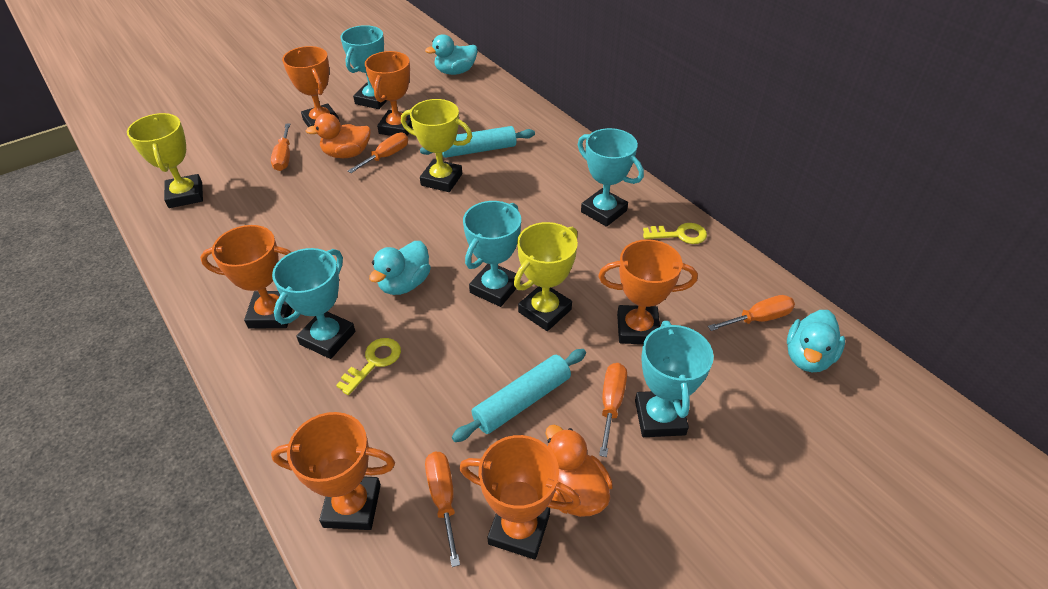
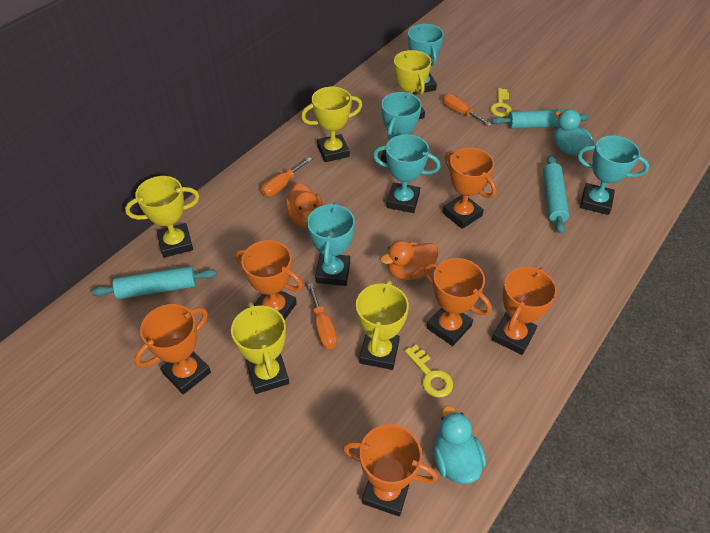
orange screwdriver: [271,123,290,171] [348,133,408,173] [425,452,460,567] [599,363,627,457] [708,295,795,331] = 5 -> [261,157,312,197] [307,283,337,349] [443,93,492,126] = 3
turquoise duck: [369,241,431,295] [425,34,477,75] [787,310,845,372] = 3 -> [433,405,486,484] [554,109,594,155] = 2
turquoise rolling pin: [420,126,535,158] [452,349,586,442] = 2 -> [91,266,217,299] [492,109,589,129] [543,155,569,234] = 3
yellow trophy: [127,113,203,208] [401,99,472,192] [514,222,578,331] = 3 -> [125,176,199,258] [231,302,289,394] [301,87,362,162] [356,280,409,370] [394,50,431,120] = 5

